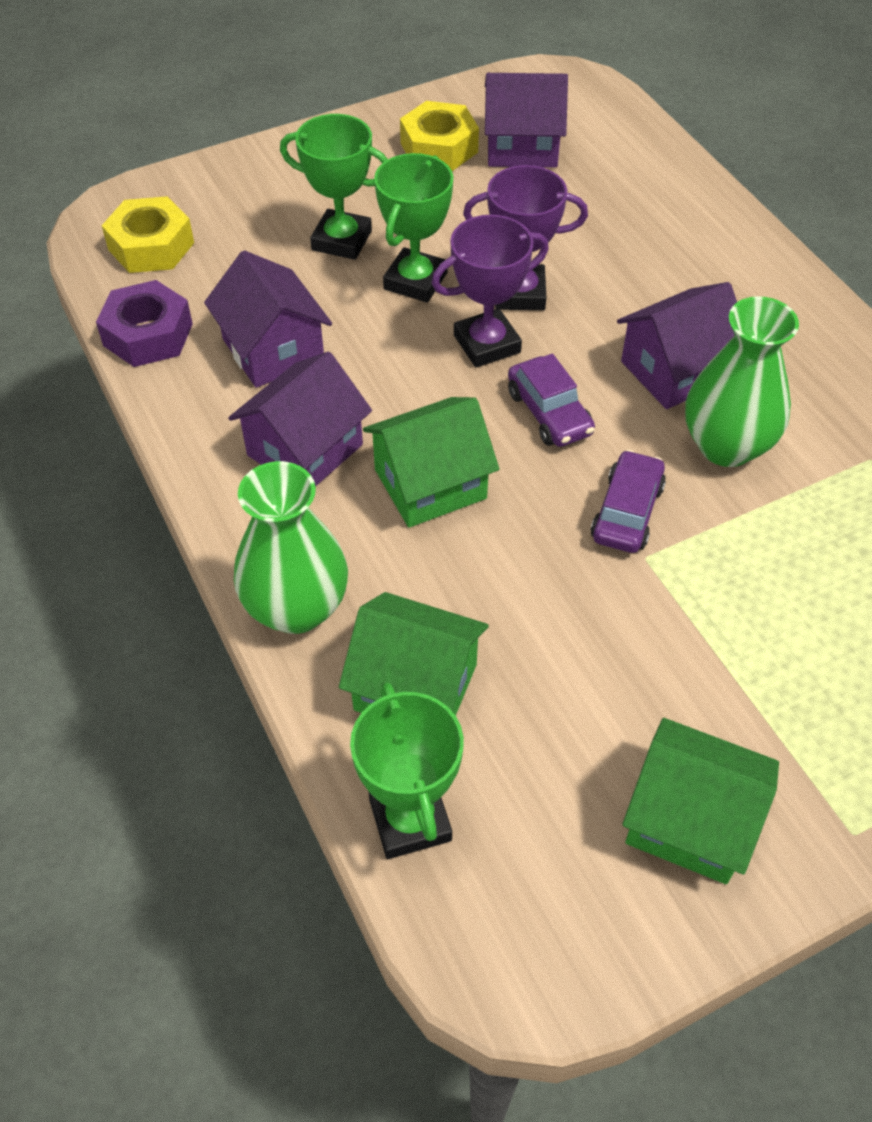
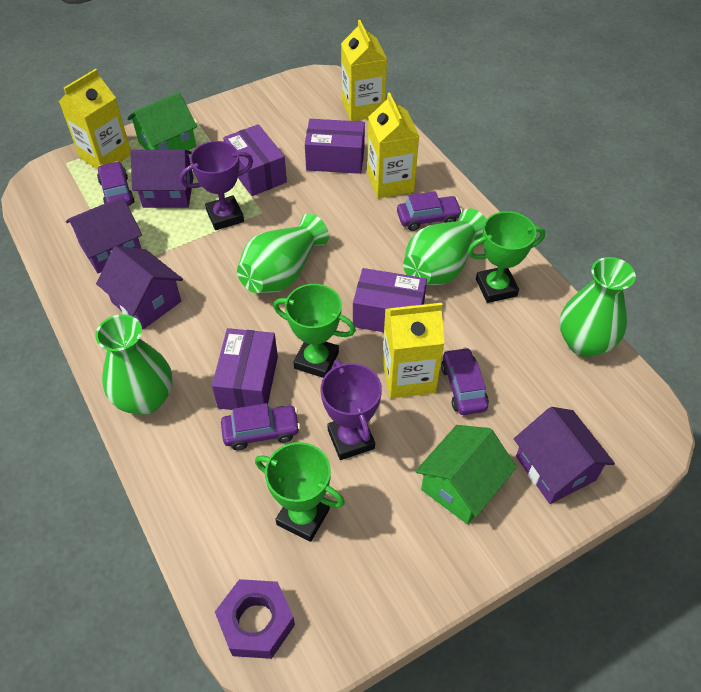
green house: [339,592,489,716] [363,397,499,527] [622,718,779,884] = 3 -> [127,92,197,150] [415,425,517,524] = 2
green vase: [234,461,348,634] [685,296,799,467] = 2 -> [95,314,172,415] [237,213,329,293] [403,208,486,285] [560,257,636,357] = 4
purple box: none = 0 -> [212,328,278,410] [223,124,287,196] [305,119,365,174] [353,268,427,332] = 4
purple car: [508,354,595,447] [591,450,666,553] = 2 -> [97,161,135,206] [221,403,300,450] [397,191,462,231] [441,347,489,415] = 4
yellow carton: none = 0 -> [59,69,131,170] [341,20,387,121] [367,93,419,199] [382,303,445,398] = 4
yellow nut: [102,196,194,273] [400,101,479,171] = 2 -> none = 0

